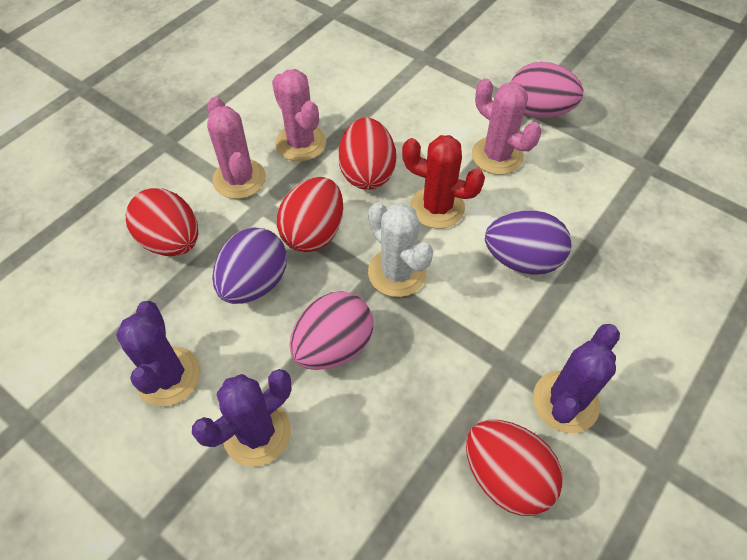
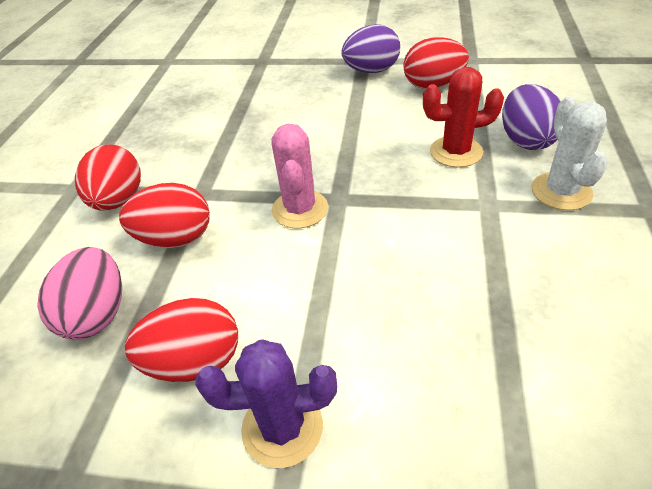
pink cactus: [207,97,266,199] [272,69,326,162] [472,78,541,175] = 3 -> [271,124,328,228] = 1
pink egg: [290,291,373,370] [511,62,583,118] = 2 -> [37,247,122,339] = 1
purple cactus: [116,301,201,406] [192,369,291,467] [533,324,620,433] = 3 -> [195,339,337,468] = 1

